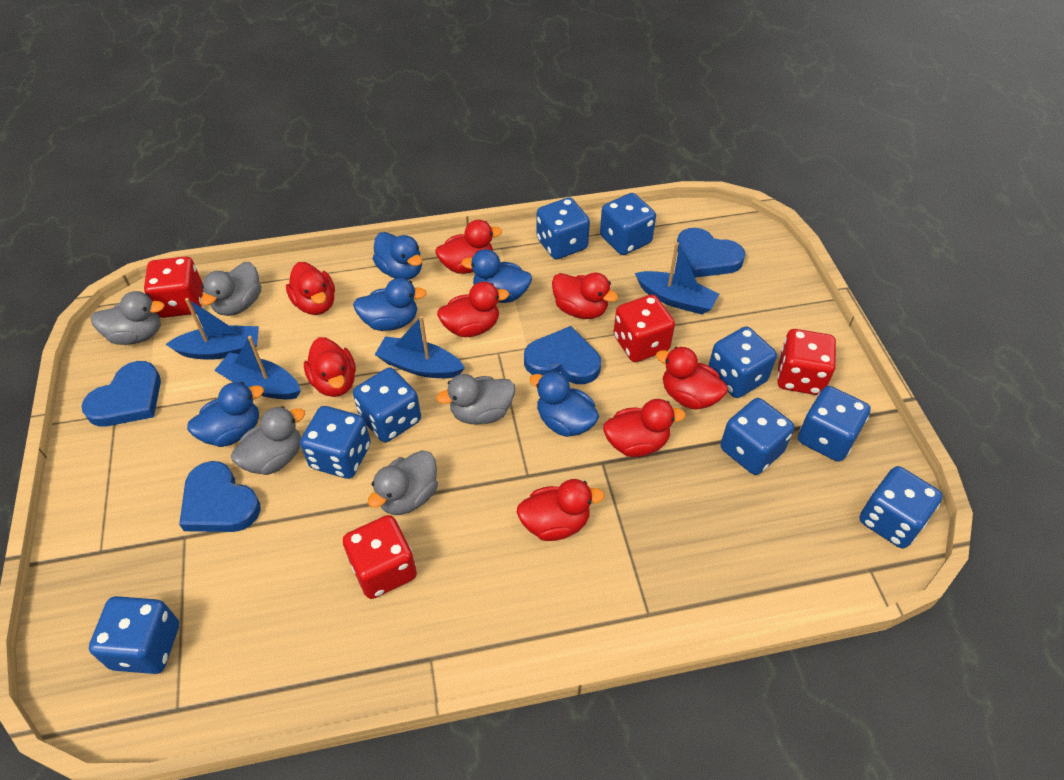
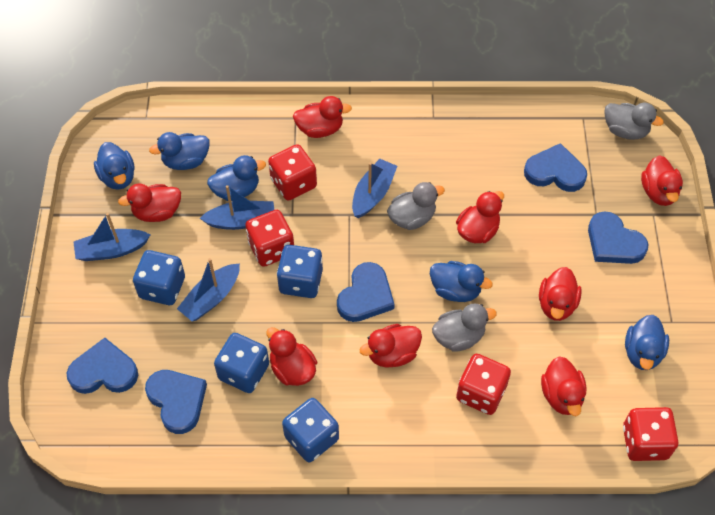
blue dice: [89,596,179,674] [300,406,371,479] [353,367,421,442] [536,197,590,259] [600,193,656,255] [708,327,777,398] [720,398,794,475] [798,386,871,462] [859,466,943,548] = 9 -> [133,250,185,305] [214,333,269,393] [277,245,323,298] [282,398,339,462] = 4
blue heart: [82,361,161,427] [179,461,261,532] [524,326,601,384] [677,228,746,278] = 4 -> [67,338,138,394] [145,370,207,434] [337,262,395,322] [524,143,587,192] [588,211,648,264] = 5
grey duck: [91,291,165,345] [201,262,261,316] [231,406,305,475] [368,450,438,515] [436,374,515,425] = 5 -> [387,182,445,230] [432,304,497,352] [604,103,664,140] = 3

